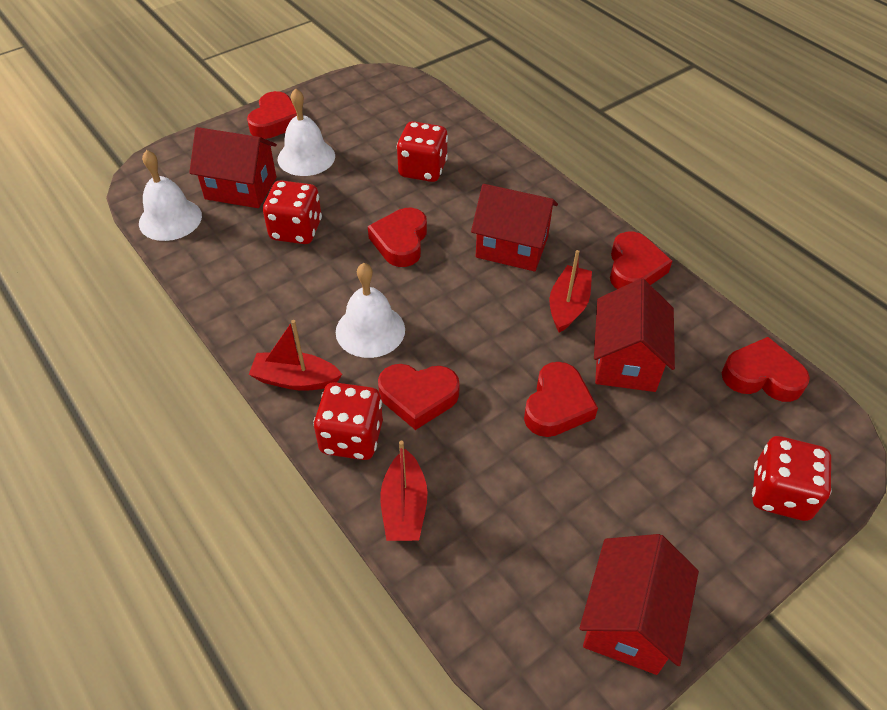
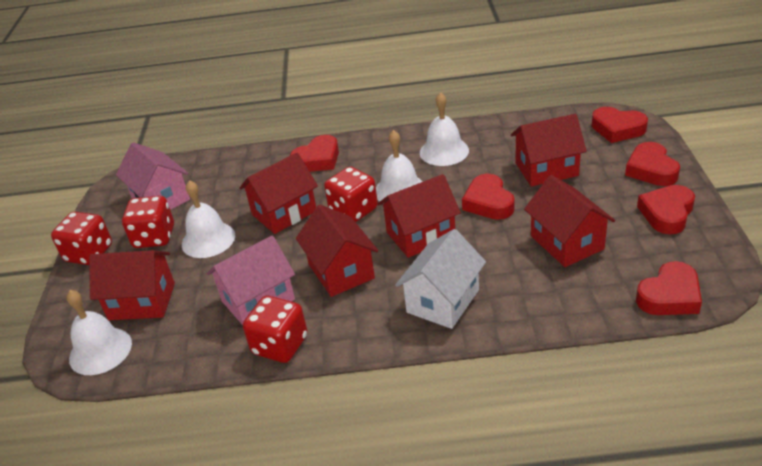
pink house: none = 0 -> [116,142,190,210] [207,235,295,325] = 2
red boat: [249,320,342,391] [380,441,428,541] [550,250,592,333] = 3 -> none = 0
red house: [189,127,277,208] [471,184,558,271] [579,534,699,675] [594,278,675,392] = 4 -> [89,250,175,320] [239,153,318,234] [296,205,378,297] [378,174,461,258] [511,114,586,187] [524,175,615,267] = 6
white bell: [139,150,202,241] [278,88,335,176] [336,263,405,358] = 3 -> [67,290,132,375] [182,180,235,258] [376,130,423,202] [420,92,469,166] = 4
white house: none = 0 -> [395,229,486,329] = 1

